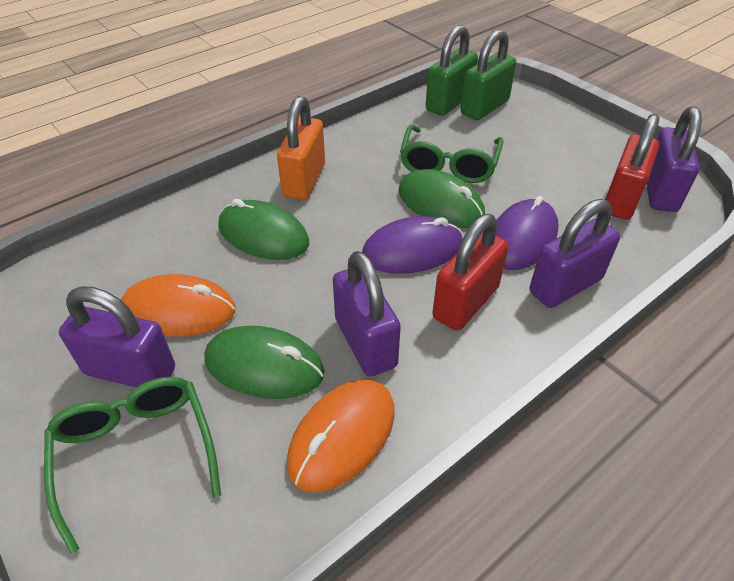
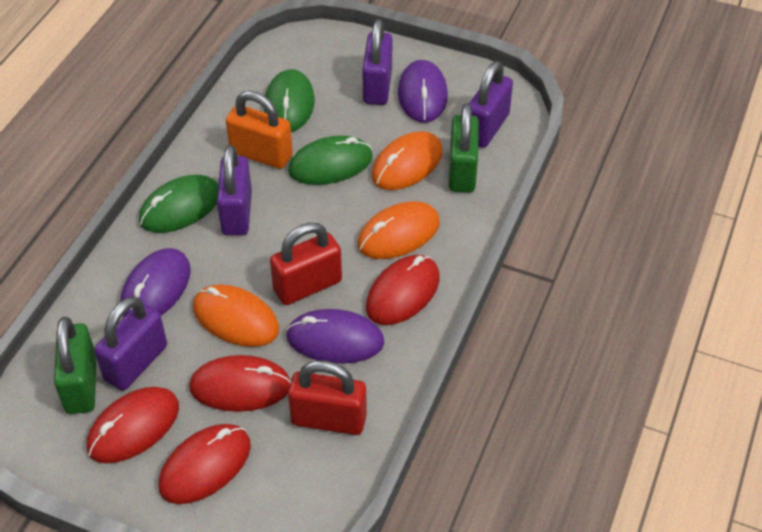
green glasses: [44,377,221,554] [400,125,504,183] = 2 -> none = 0
orange mouse: [121,274,235,336] [287,380,395,492] = 2 -> [193,284,279,347] [357,201,440,259] [372,131,443,190] = 3
purple mouse: [362,216,463,274] [496,196,559,270] = 2 -> [120,248,191,316] [286,309,384,364] [398,60,448,123] = 3
red mouse: none = 0 -> [87,387,179,463] [158,424,251,504] [189,355,291,412] [366,255,440,325] = 4

